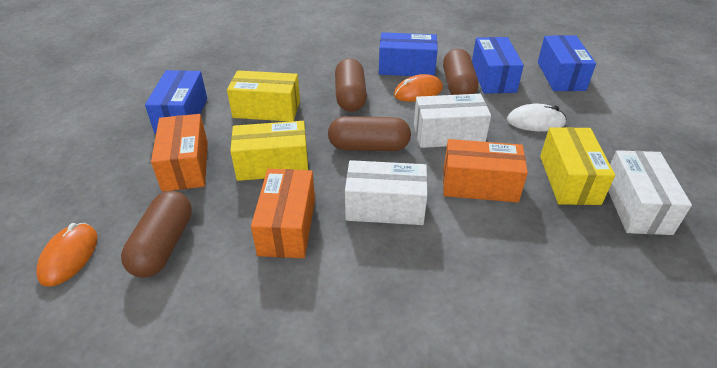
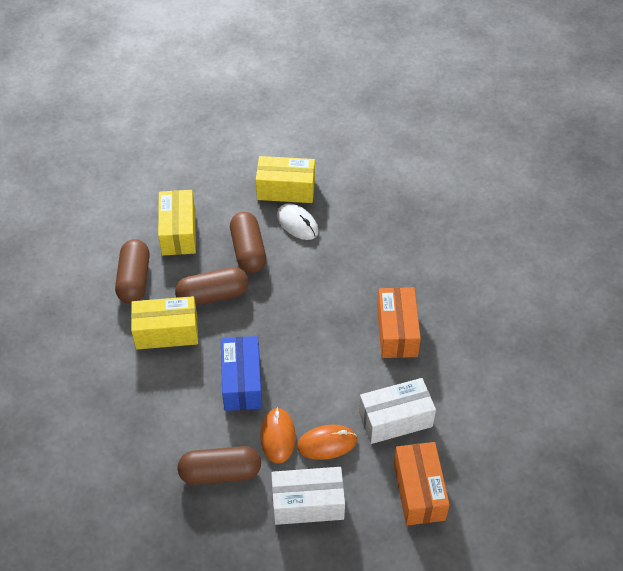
blue box: [145,70,207,134] [379,32,438,76] [472,37,524,94] [538,35,596,91] = 4 -> [221,336,262,411] = 1
orange box: [151,114,208,192] [251,169,315,258] [443,139,528,203] = 3 -> [377,287,421,358] [394,442,450,526] = 2
white box: [345,160,428,225] [414,94,491,148] [608,150,692,235] = 3 -> [271,467,345,525] [359,378,436,444] = 2

